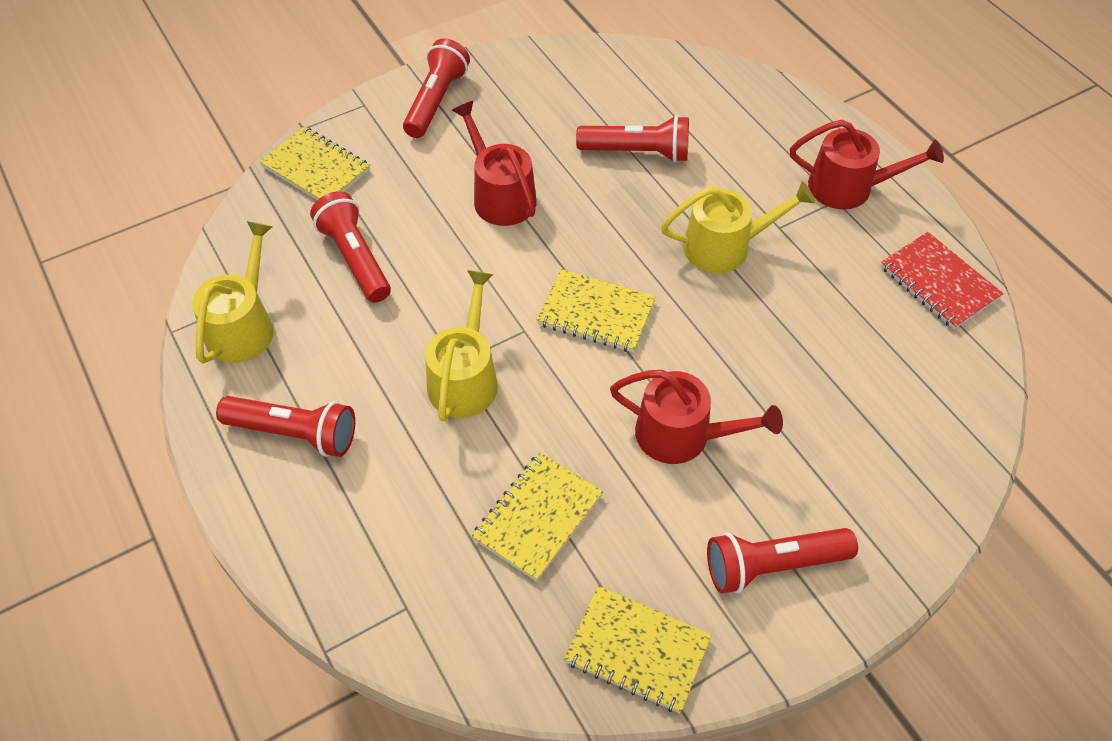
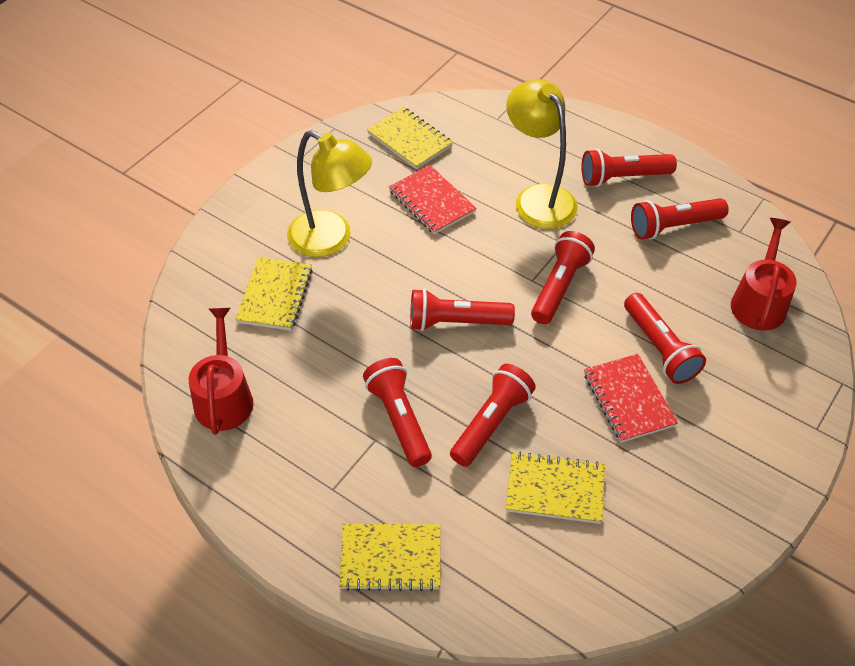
red flashlight: [216,396,355,457] [310,191,391,303] [403,39,470,138] [576,115,689,162] [707,528,858,594] = 5 -> [363,358,432,467] [410,289,515,331] [450,364,536,467] [531,231,595,324] [582,149,677,187] [624,293,706,384] [631,198,729,240] = 7
red notebook: [881,232,1003,329] = 1 -> [389,165,477,234] [584,354,678,443] = 2
red watering can: [452,101,537,226] [610,370,783,464] [790,120,944,209] = 3 -> [189,308,254,435] [731,218,797,331] = 2
yellow lamp: none = 0 -> [287,130,372,257] [506,79,577,229] = 2
yellow watering can: [192,221,274,364] [425,270,498,422] [661,181,815,273] = 3 -> none = 0

